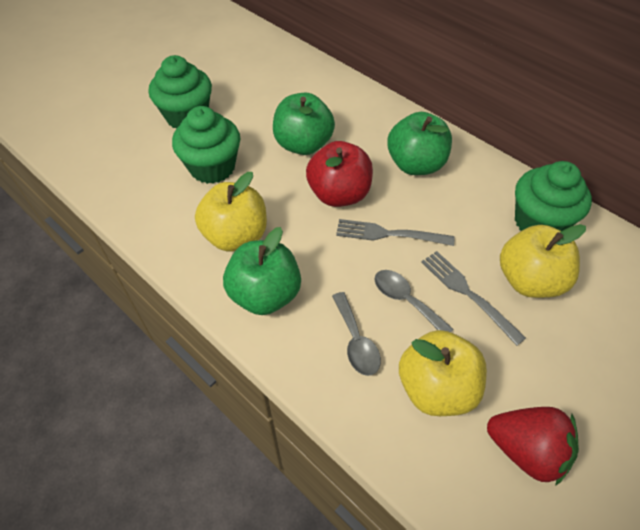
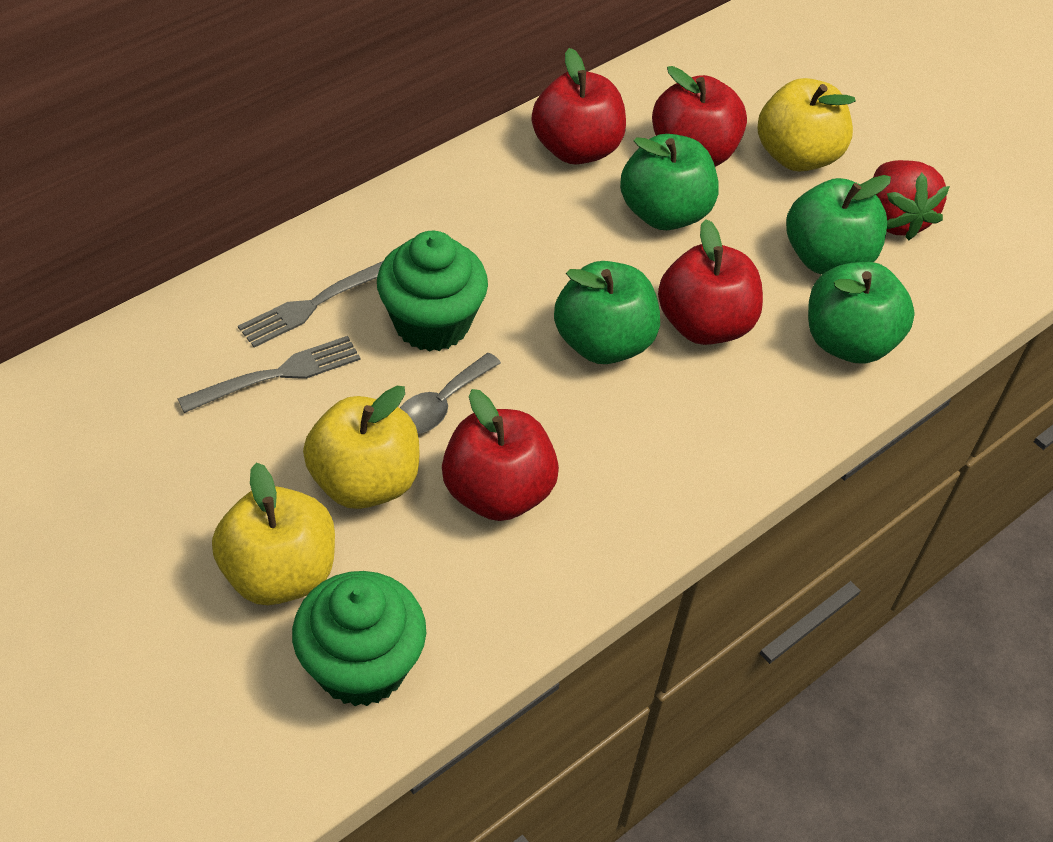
green apple: [223,227,301,315] [273,92,335,155] [387,112,452,175] = 3 -> [554,261,660,364] [620,134,719,230] [786,175,891,275] [808,262,915,364] = 4
green cupcake: [149,55,212,129] [172,106,240,184] [515,161,592,231] = 3 -> [292,571,426,706] [377,231,488,352] = 2
grey spoon: [332,292,381,376] [374,270,453,332] = 2 -> [400,353,501,434] = 1
red apple: [306,141,373,207] = 1 -> [442,389,559,521] [532,48,626,165] [652,66,747,167] [658,219,763,345] = 4

